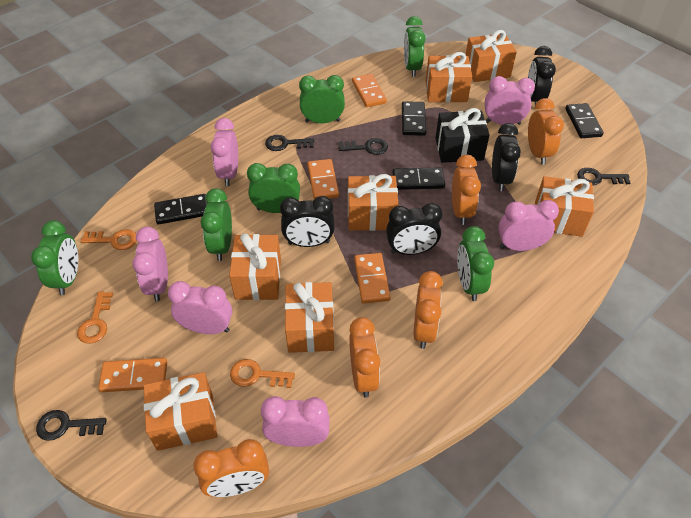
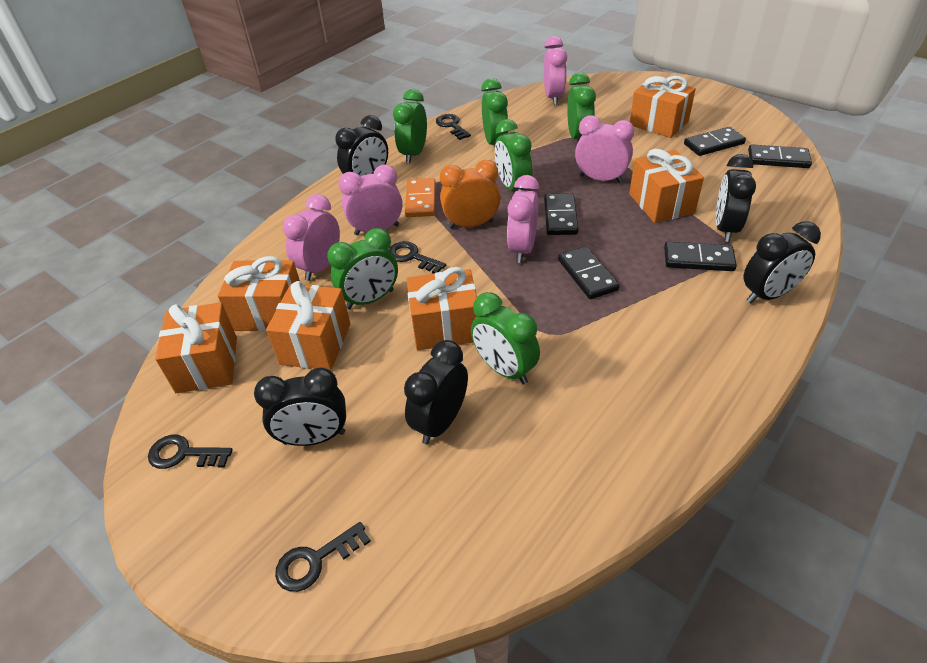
black clock: [280,196,335,247] [386,203,442,255] [492,123,521,191] [528,46,556,104] = 4 -> [254,368,346,446] [335,115,388,176] [404,340,468,444] [716,154,756,242] [744,221,821,303] = 5
black domino: [154,194,208,224] [393,167,445,190] [402,101,426,136] [565,103,604,138] = 4 -> [544,193,578,235] [558,246,620,299] [664,242,737,271] [684,127,746,156] [748,144,812,168] = 5
black gift: [435,108,490,163] = 1 -> none = 0
orange clock: [193,439,269,497] [349,317,380,398] [414,271,443,349] [452,155,481,225] [528,98,564,165] = 5 -> [440,160,501,229] = 1
orange domino: [98,358,167,392] [308,159,339,199] [352,74,387,107] [354,253,391,304] = 4 -> [405,178,436,217] = 1
orange gift: [144,372,217,451] [229,233,281,300] [285,282,334,353] [348,174,399,231] [426,52,472,102] [466,30,517,82] [535,176,594,237] = 7 -> [155,302,237,393] [218,256,300,331] [266,281,350,370] [407,267,477,350] [629,149,704,223] [630,76,696,138] = 6
orange key: [77,292,113,344] [81,229,136,250] [230,359,295,388] = 3 -> none = 0
pink clock: [132,227,168,302] [168,281,232,334] [211,118,238,186] [261,396,330,447] [485,76,535,125] [498,200,559,251] = 6 -> [283,194,340,281] [338,165,403,235] [507,175,539,263] [544,36,567,105] [575,116,635,183] = 5

